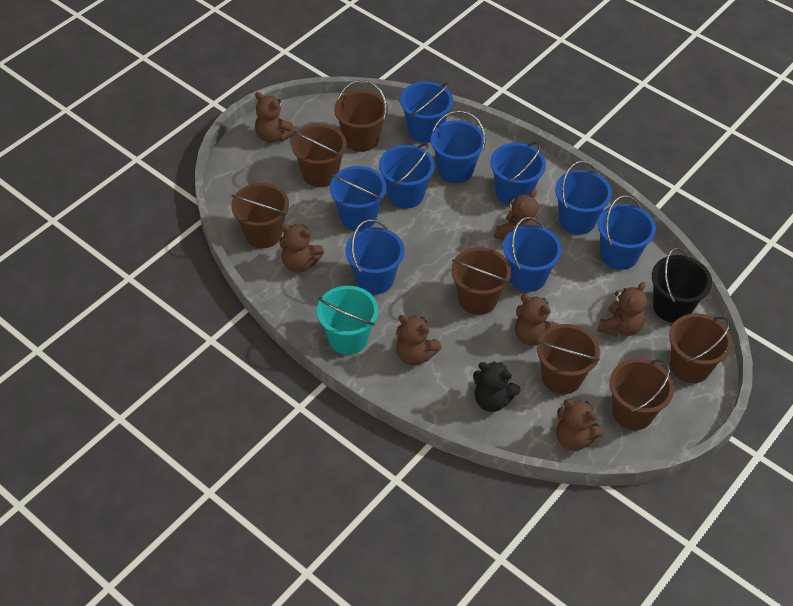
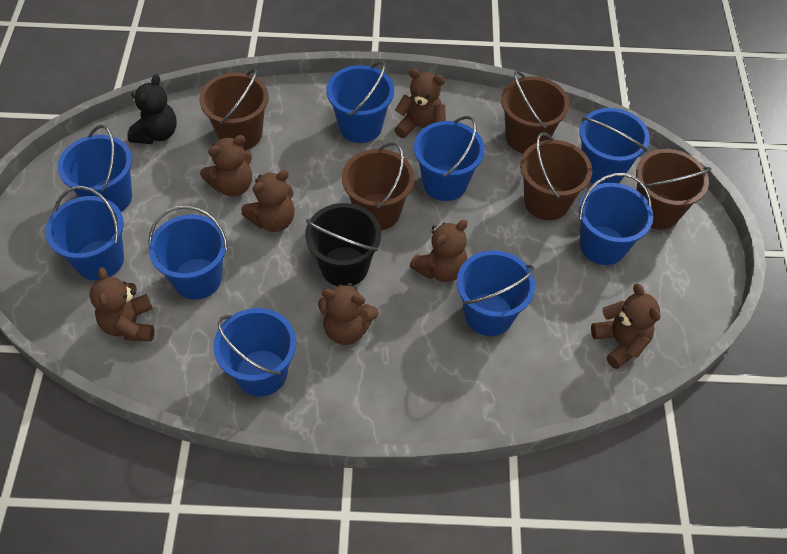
brown bucket: [231,183,289,248] [291,124,347,187] [334,80,388,152] [451,247,511,315] [537,324,600,394] [610,359,674,430] [669,313,732,383] = 7 -> [199,68,269,150] [342,142,414,230] [501,71,569,154] [520,132,592,220] [636,149,712,230] = 5
turquoise bucket: [317,286,378,355] = 1 -> none = 0

